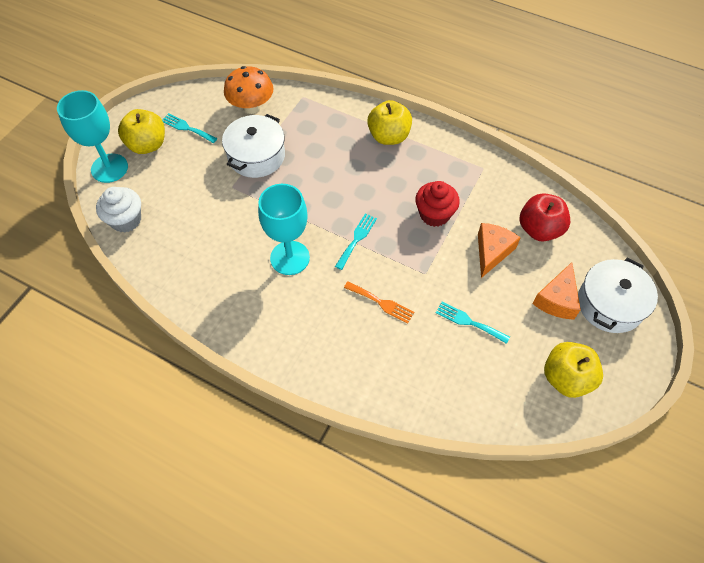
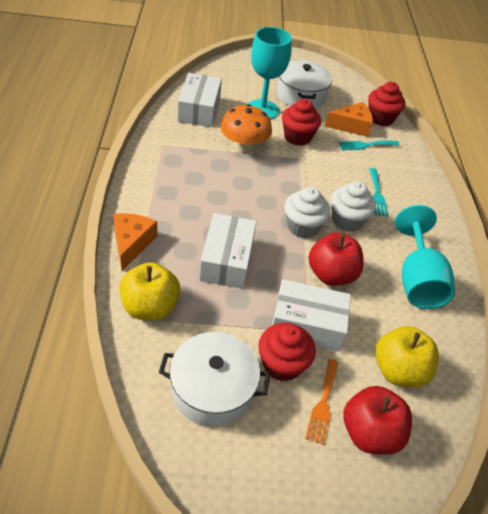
red apple: [520,194,570,241] = 1 -> [309,233,364,286] [343,386,412,455] = 2
red cupcake: [415,181,460,227] = 1 -> [259,323,316,381] [282,99,321,146] [368,82,405,126] = 3
turquoise fork: [162,113,217,143] [335,213,377,270] [436,302,510,344] = 3 -> [338,141,400,150] [369,168,389,217] = 2
white box: none = 0 -> [178,73,222,127] [199,213,257,289] [272,279,351,352] = 3
white cupcake: [96,187,141,233] = 1 -> [284,187,331,238] [331,181,376,232] = 2
yellow apple: [118,109,165,154] [367,100,412,145] [544,342,603,398] = 3 -> [119,262,180,320] [375,326,439,387] = 2

